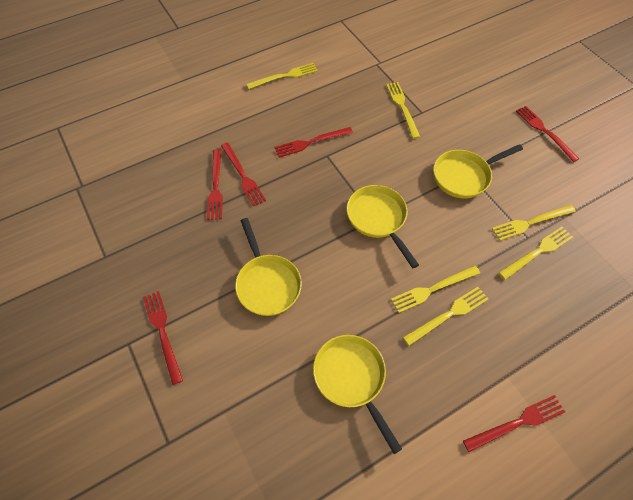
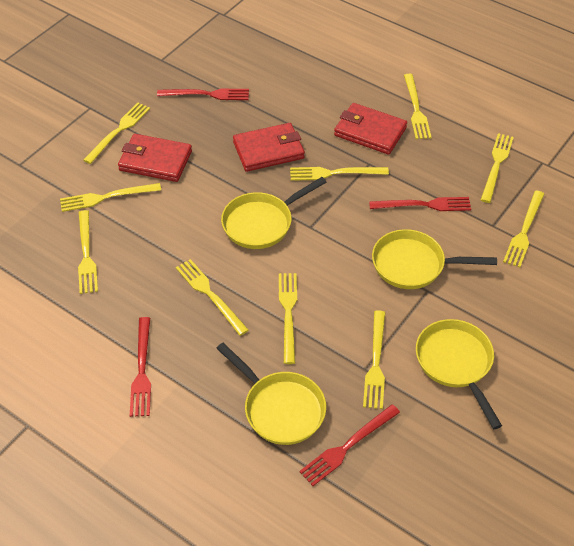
red fork: [143,291,183,385] [207,149,223,220] [221,143,266,206] [274,127,353,158] [463,395,565,452] [516,106,579,162] = 6 -> [130,317,151,417] [157,88,249,100] [299,404,400,486] [369,197,471,211] = 4
red wallet: none = 0 -> [118,134,192,182] [233,123,305,172] [334,103,407,155] = 3
yellow fork: [246,63,318,89] [386,82,420,139] [391,266,480,313] [403,287,488,346] [492,205,576,241] [499,227,573,280] = 6 -> [60,183,161,212] [78,210,98,294] [83,102,150,164] [176,259,249,336] [279,273,297,364] [290,167,389,181] [363,310,385,409] [404,74,432,139] [481,133,514,203] [503,191,544,268] = 10

